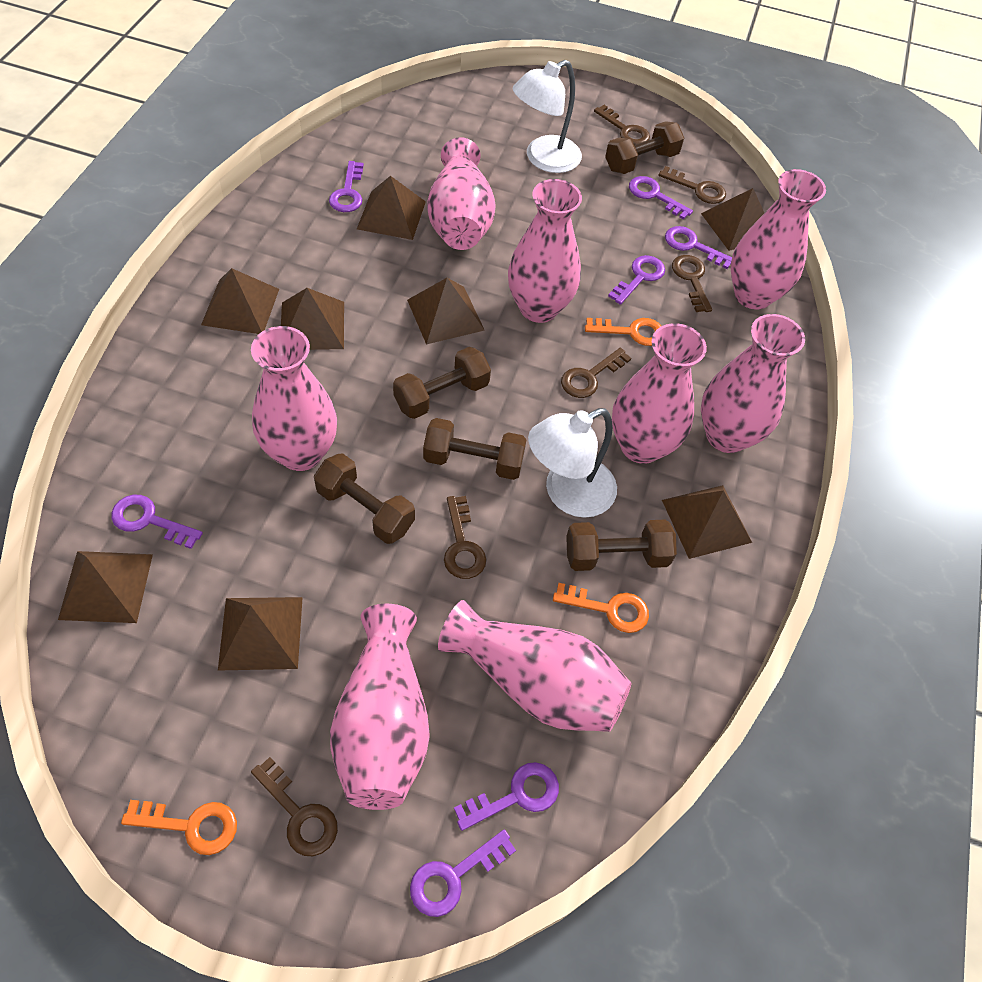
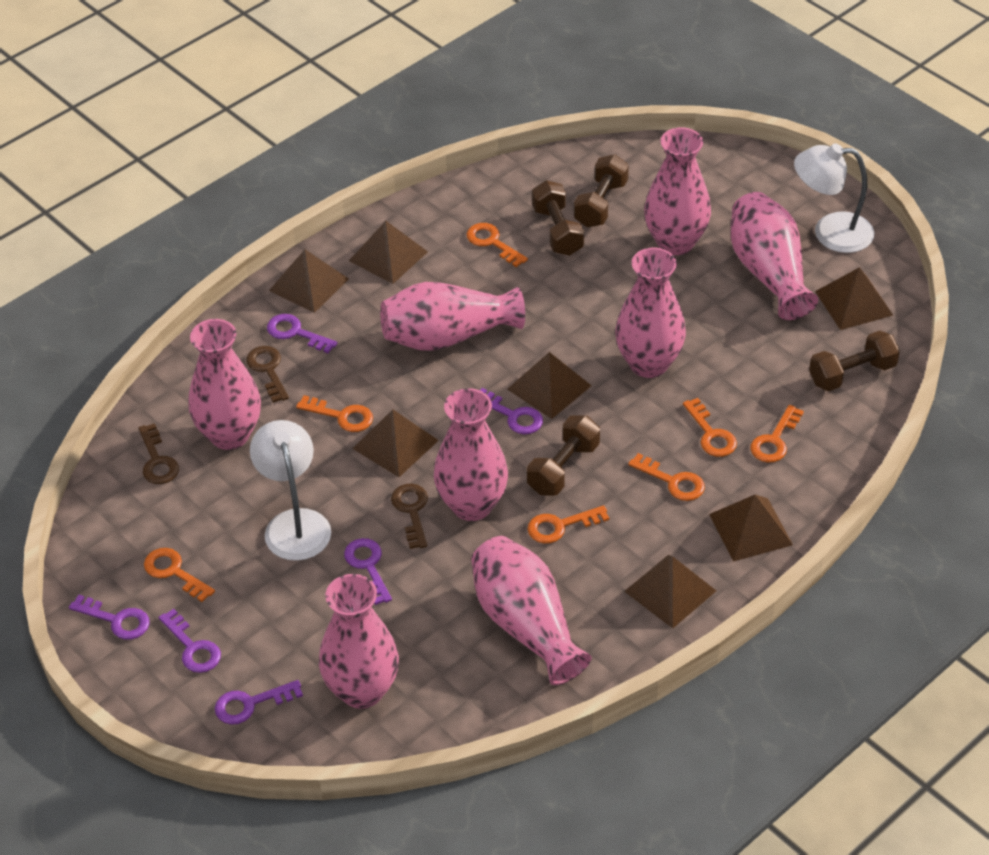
brown dumbbell: [314,453,415,544] [393,347,491,419] [423,418,527,480] [566,519,677,571] [605,121,684,174] = 5 -> [527,415,600,496] [532,180,584,256] [574,155,629,227] [809,331,900,391] = 4
brown key: [251,757,338,856] [444,496,486,579] [561,348,631,398] [594,105,650,145] [658,166,726,204] [672,255,712,312] = 6 -> [138,423,179,484] [246,346,289,403] [391,484,428,549] = 3
brown pyramid: [58,551,153,623] [201,268,279,334] [218,597,303,671] [281,288,344,350] [357,176,426,240] [407,278,485,344] [662,485,752,559] [701,188,764,251] = 8 -> [269,249,349,313] [349,221,428,284] [352,409,439,477] [507,352,592,419] [624,555,716,629] [709,495,793,562] [815,267,893,330] = 7
orange key: [121,800,237,855] [553,583,649,633] [585,318,661,346] = 3 -> [144,548,215,602] [296,395,373,432] [466,223,528,267] [527,505,609,544] [628,453,705,501] [683,398,737,457] [750,405,804,463] = 7
purple key: [111,495,203,549] [329,161,364,212] [410,829,516,917] [454,762,559,831] [608,255,665,305] [629,176,693,220] [665,226,732,269] = 7 -> [69,595,150,640] [158,609,221,673] [215,680,303,725] [267,314,338,353] [344,538,392,605] [480,388,543,434] = 6

